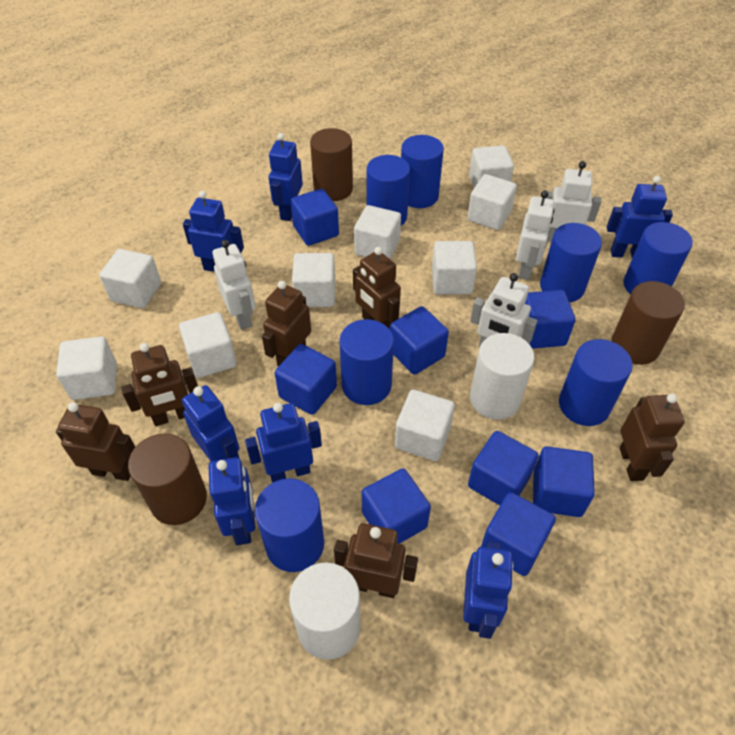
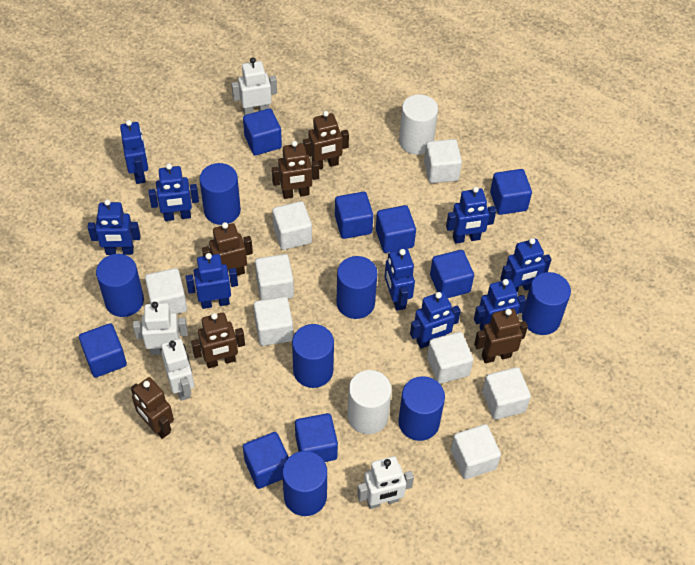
blue robot: [182,385,239,461] [183,191,244,272] [209,457,255,545] [245,403,322,483] [269,133,303,221] [463,541,514,639] [607,176,673,258] = 7 -> [88,199,141,255] [120,120,148,184] [148,163,199,221] [186,253,238,309] [385,249,415,311] [410,291,461,348] [446,186,496,244] [474,279,526,331] [500,238,552,293] = 9
brown cylinder: [128,433,207,525] [310,128,353,201] [611,281,685,365] = 3 -> none = 0
white cube: [56,336,117,400] [99,249,161,308] [179,312,237,378] [292,253,335,307] [354,205,401,259] [395,390,455,461] [432,241,477,294] [467,174,517,230] [469,145,514,188] = 9 -> [145,268,187,314] [254,297,293,346] [255,254,294,300] [272,201,312,250] [424,139,462,183] [427,332,473,384] [451,424,501,479] [482,367,531,420] = 8

